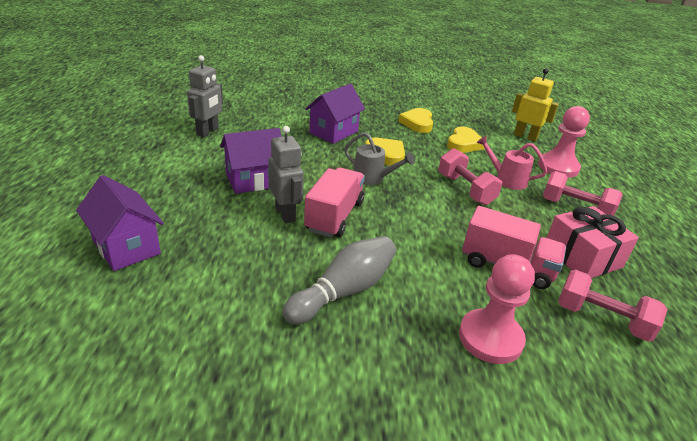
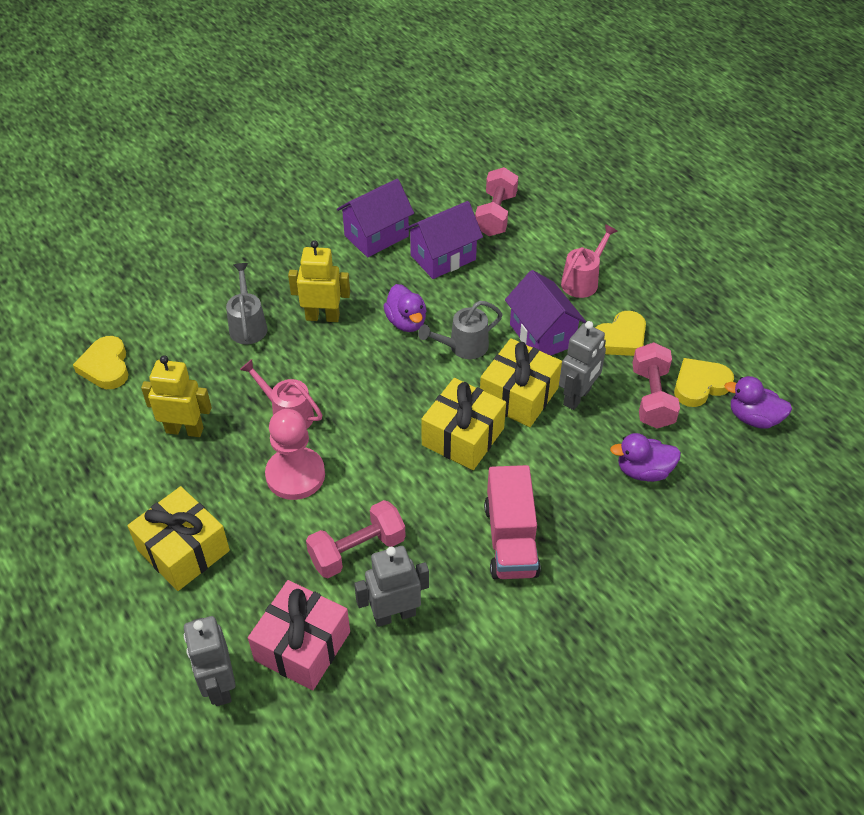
grey bowling pin: [283,236,396,325] = 1 -> none = 0
grey robot: [187,55,223,137] [268,126,304,223] = 2 -> [184,616,236,706] [354,546,429,627] [559,321,606,410] = 3
grey watering can: [344,132,415,185] = 1 -> [226,263,268,344] [418,301,503,359] = 2
pink pawn: [459,254,535,364] [538,106,590,178] = 2 -> [265,409,325,500] = 1
pink truck: [304,168,365,237] [462,206,566,289] = 2 -> [484,465,541,579] = 1
pink watering can: [476,135,547,190] = 1 -> [240,359,322,429] [561,224,618,298] = 2
purple duck: none = 0 -> [383,284,426,332] [610,433,681,482] [724,376,792,429] = 3
yellow gift: none = 0 -> [127,486,230,591] [421,378,506,470] [480,338,562,427] = 3
yellow robot: [512,68,559,141] = 1 -> [141,355,212,437] [288,240,350,322] = 2

